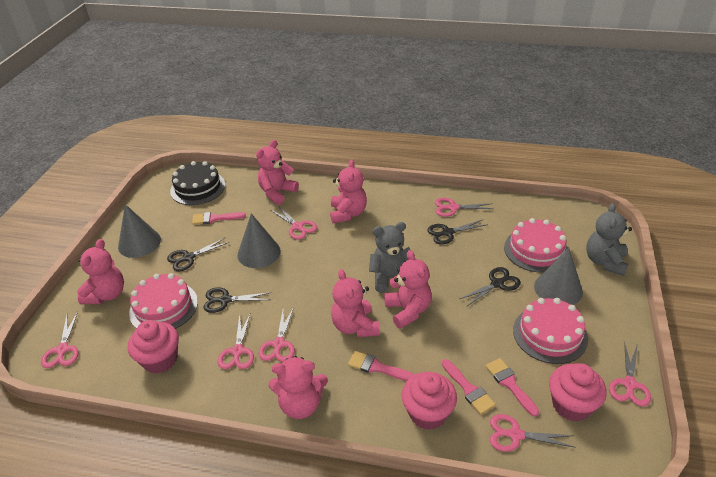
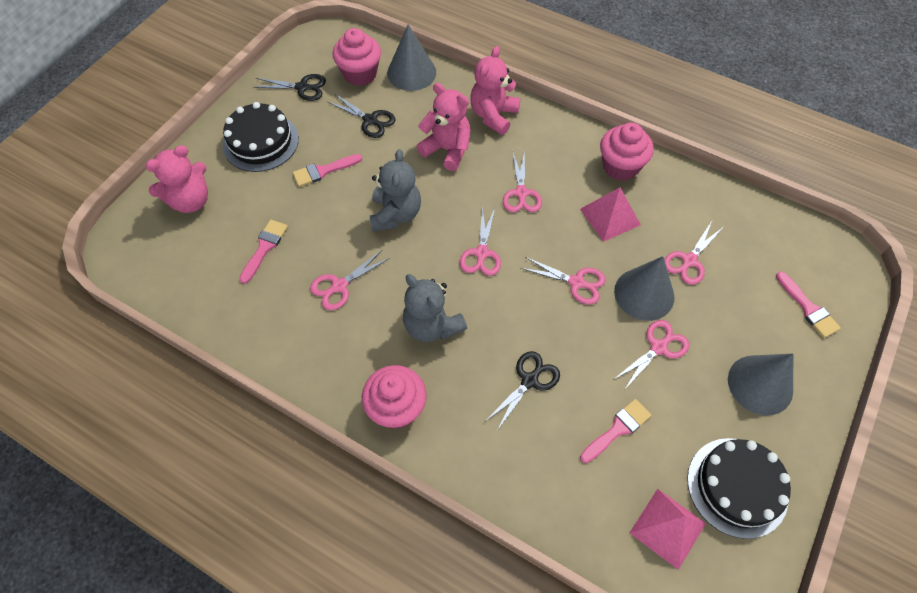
black cake: [170,161,225,205] = 1 -> [222,102,299,172] [687,438,791,539] = 2
black scissors: [167,238,229,271] [203,287,271,313] [427,220,488,244] [460,267,521,306] = 4 -> [253,74,326,101] [328,94,396,138] [487,351,560,430] = 3
pink cake: [129,273,198,329] [504,218,568,273] [513,298,588,364] = 3 -> none = 0
pink pyramid: none = 0 -> [580,187,641,242] [630,489,706,570] = 2
pink scissors: [41,312,78,368] [217,314,254,369] [259,307,295,362] [271,206,317,240] [435,198,493,217] [490,414,576,452] [609,342,651,406] = 7 -> [310,250,390,310] [460,206,501,276] [503,151,542,212] [520,257,606,304] [613,320,689,390] [664,221,722,285] = 6
pink teddy bear: [77,239,124,304] [256,140,299,205] [269,356,328,419] [330,160,367,223] [331,269,380,337] [384,250,431,329] = 6 -> [146,145,208,213] [416,83,471,171] [470,46,520,135] = 3

